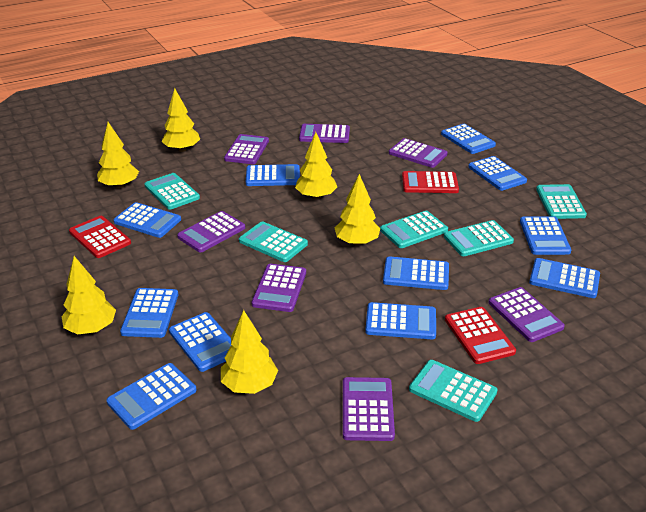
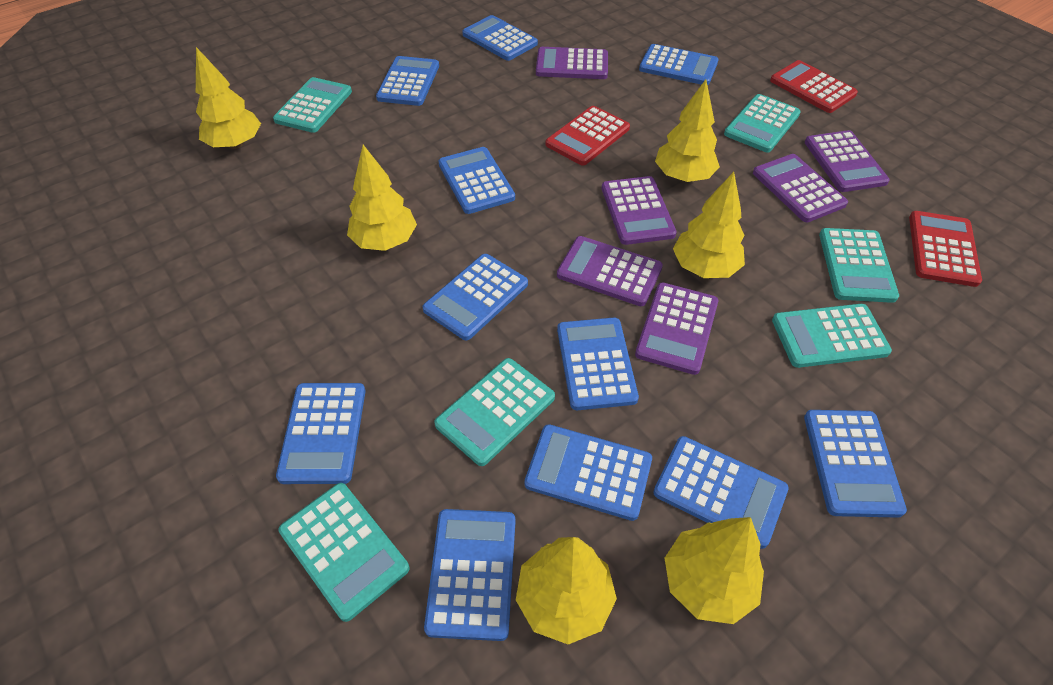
purple calculator: [177,211,245,253] [224,134,269,164] [251,264,306,312] [299,124,350,143] [343,377,395,441] [389,138,448,168] [488,287,565,342] = 7 -> [536,47,608,79] [557,236,663,306] [602,176,677,245] [635,282,718,375] [753,154,848,222] [805,130,890,192] = 6

